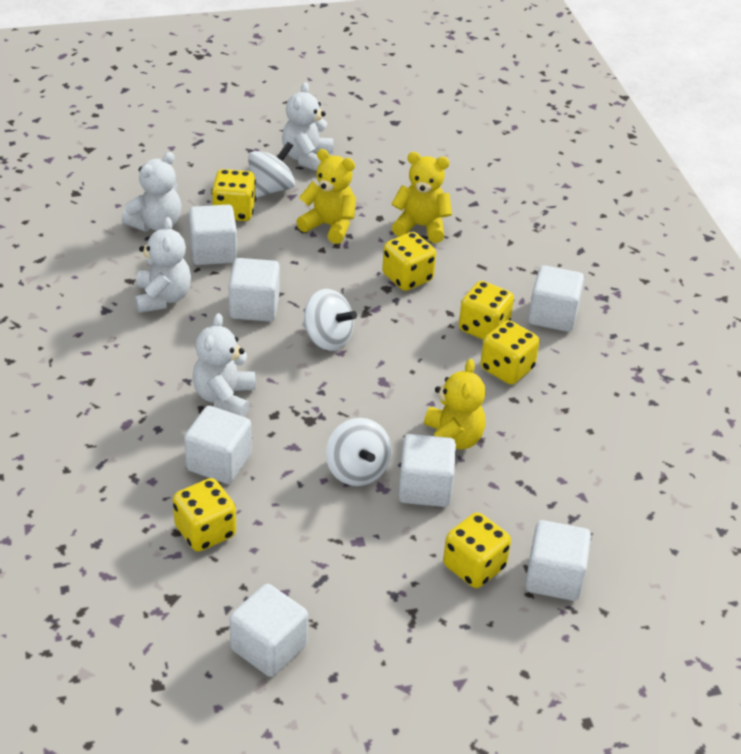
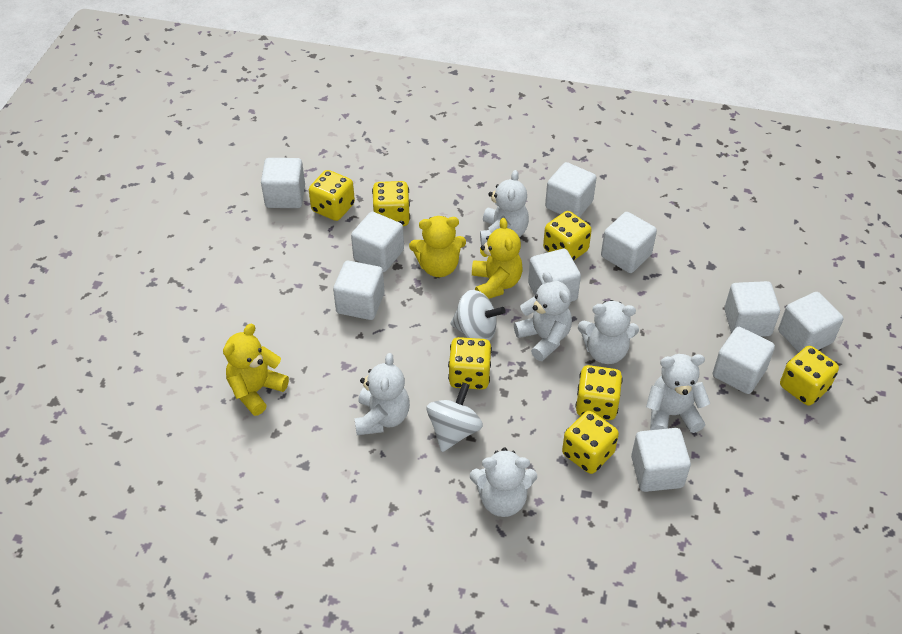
white cube: [184,406,252,484] [189,205,237,265] [229,258,280,322] [230,584,308,677] [398,434,456,507] [525,520,591,601] [528,265,584,332] = 7 -> [261,158,305,208] [333,261,384,320] [351,212,404,272] [528,249,581,302] [545,162,596,218] [601,212,657,273] [631,428,691,492] [713,327,775,394] [724,281,780,337] [778,292,843,352] = 10
white spinning top: [248,142,295,198] [303,289,357,351] [326,418,392,486] = 3 -> [426,382,483,452] [450,290,505,341] = 2
white teddy bear: [122,152,181,232] [135,217,191,313] [192,313,256,417] [282,82,333,171] = 4 -> [355,353,410,435] [470,447,537,517] [480,170,529,246] [514,271,572,361] [578,300,639,364] [646,354,710,433] = 6
yellow dice: [173,478,236,552] [211,169,256,221] [382,232,436,291] [443,512,511,588] [459,281,514,340] [480,320,540,385] = 6 -> [309,170,355,221] [372,181,410,226] [448,337,492,390] [543,211,592,261] [562,411,619,474] [575,365,623,420] [780,346,839,406] = 7

